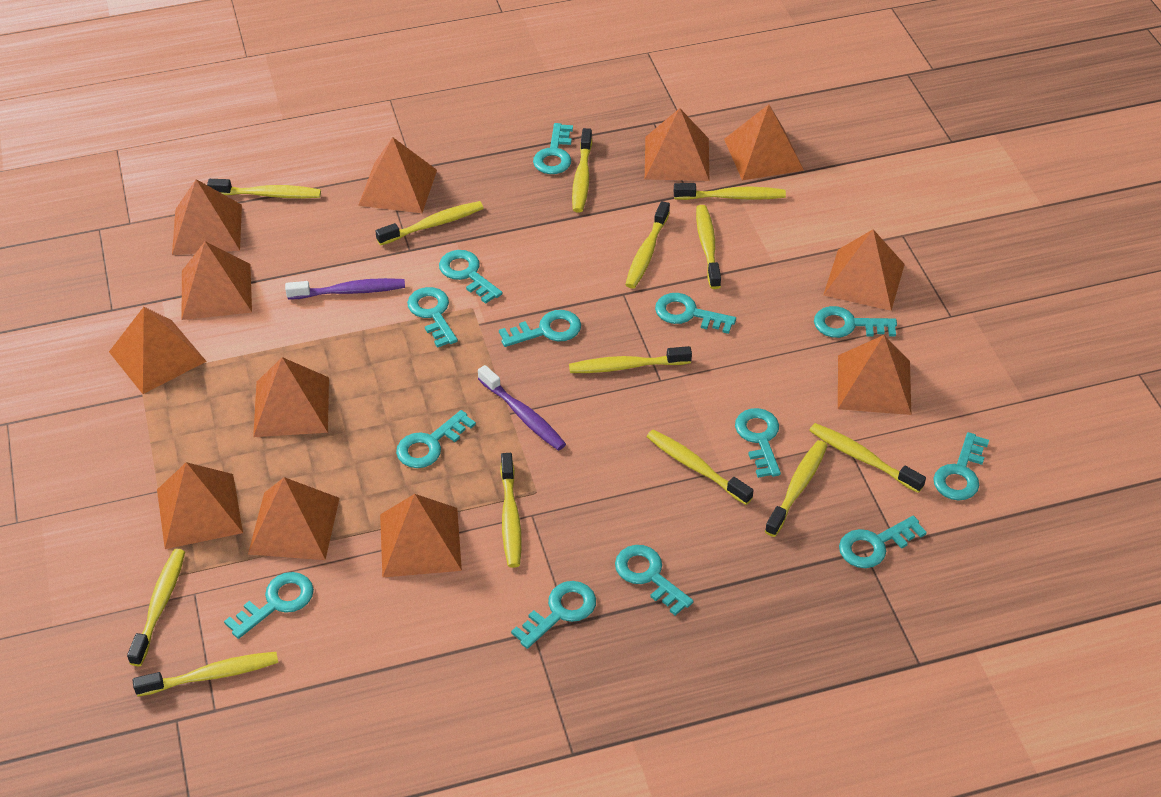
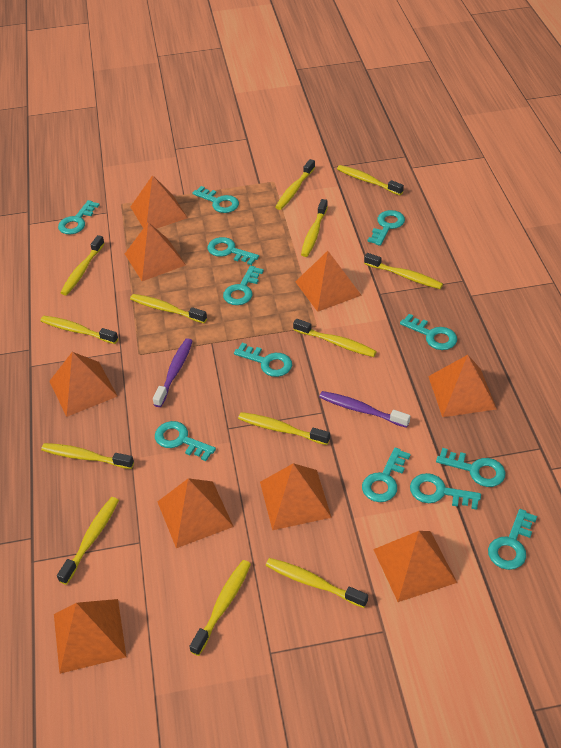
orange pyramid: [109,307,207,394] [157,462,243,549] [172,179,242,255] [182,241,252,320] [248,477,340,560] [253,357,329,437] [358,137,437,213] [380,494,462,578] [645,108,709,181] [724,104,804,180] [823,229,905,311] [838,335,911,415] = 12 -> [49,352,118,417] [54,599,126,674] [125,222,186,281] [130,175,188,229] [157,478,234,548] [260,463,332,530] [295,251,362,312] [373,531,457,602] [428,355,497,417] = 9
turquoise key: [224,572,314,639] [396,410,476,468] [407,287,458,348] [439,250,503,304] [499,310,581,347] [511,581,596,649] [533,123,573,174] [615,545,693,616] [655,293,736,334] [735,408,781,478] [814,306,897,338] [839,516,927,568] [933,432,989,501] = 13 -> [58,200,99,234] [155,421,216,461] [193,186,239,213] [208,237,259,265] [223,266,264,305] [234,343,292,377] [362,447,411,502] [368,210,405,246] [400,314,457,350] [410,473,481,510] [436,448,505,487] [488,509,537,570] = 12

